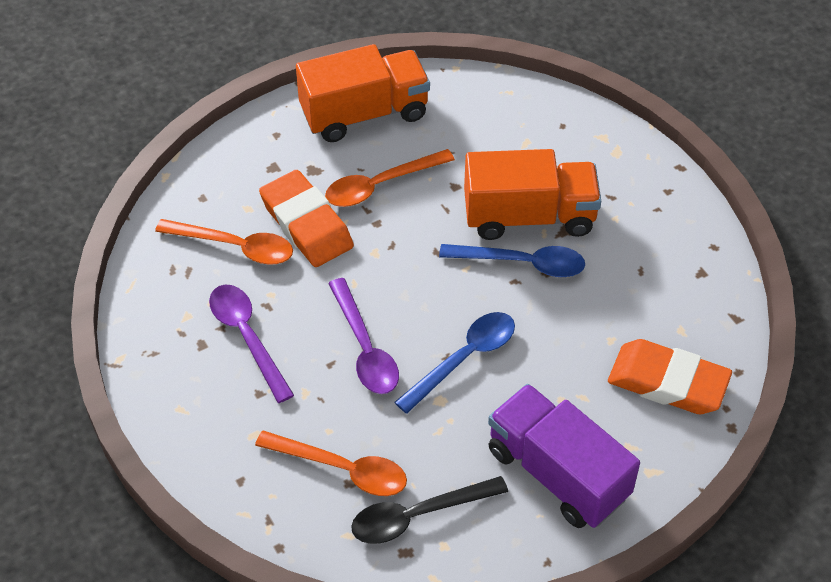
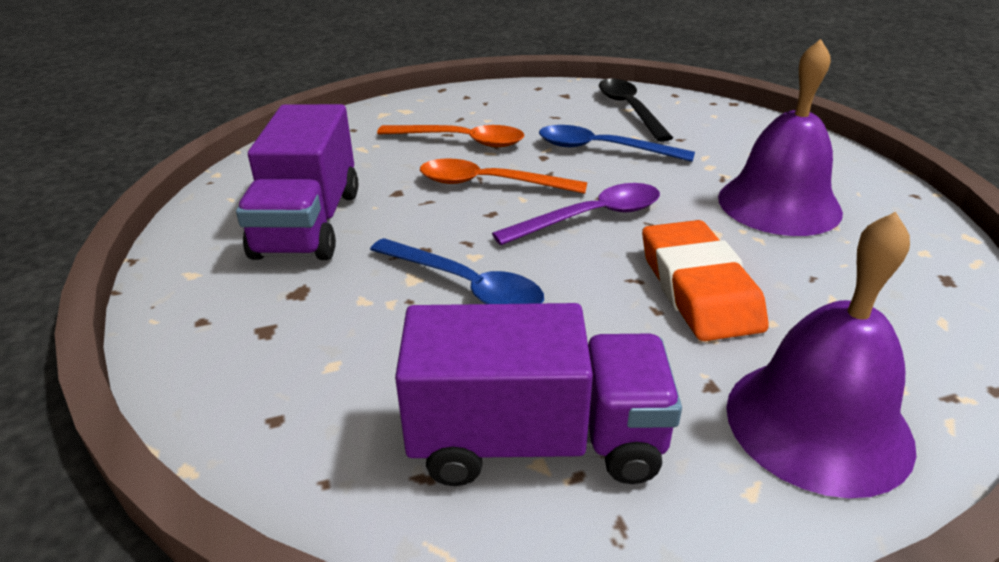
orange eraser: [259,170,354,267] [608,339,732,414] = 2 -> [642,220,769,341] = 1
orange spoon: [155,219,293,265] [255,430,407,496] [325,149,455,207] = 3 -> [377,125,524,147] [420,158,587,194] = 2
orange truck: [296,44,430,142] [464,149,601,240] = 2 -> none = 0
purple bell: none = 0 -> [718,39,843,236] [726,212,916,498] = 2
purple spoon: [209,285,294,403] [328,278,399,394] = 2 -> [492,183,660,245] = 1
purple truck: [488,384,640,528] = 1 -> [236,104,358,260] [395,303,682,486] = 2

